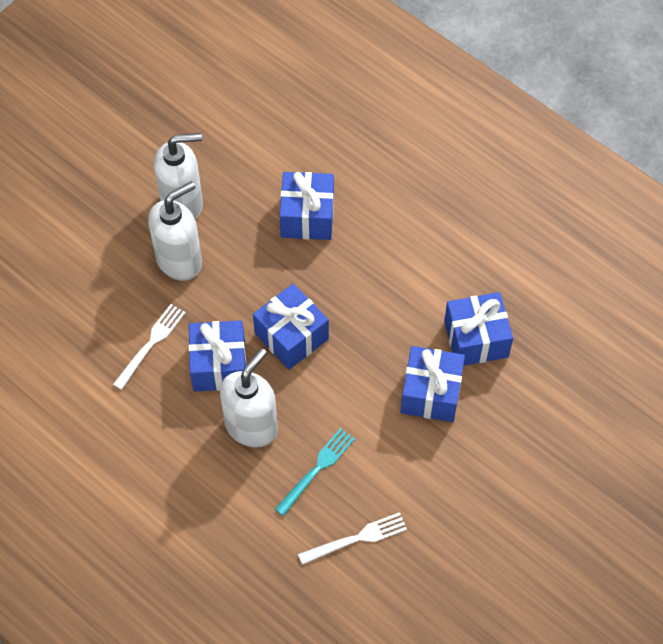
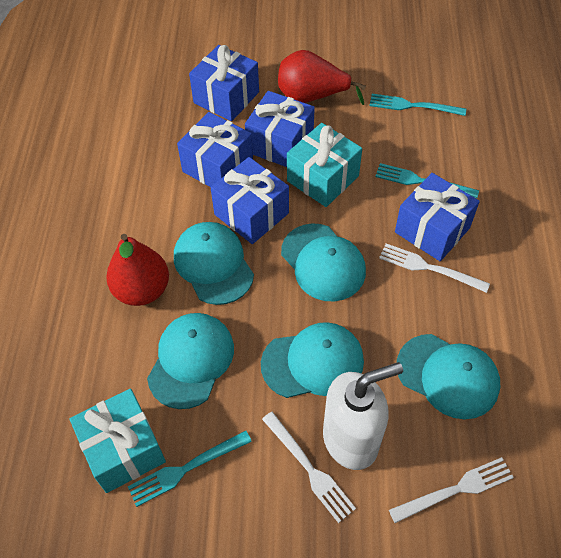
red pear: none = 0 -> [106,234,169,306] [278,50,366,105] = 2
turquoise cap: none = 0 -> [147,313,234,409] [174,222,254,305] [261,322,364,398] [281,224,366,301] [397,334,500,419] = 5
turquoise fork: [275,428,355,516] = 1 -> [128,430,252,507] [370,94,466,116] [375,163,479,199] = 3
turquoise gift: none = 0 -> [70,388,166,493] [287,123,362,207] = 2
white fork: [113,304,186,390] [298,512,407,565] = 2 -> [262,412,356,523] [379,244,490,293] [389,457,514,523] = 3
white soap dispenser: [148,181,202,281] [154,133,203,220] [220,348,278,448] = 3 -> [323,362,403,470] = 1

